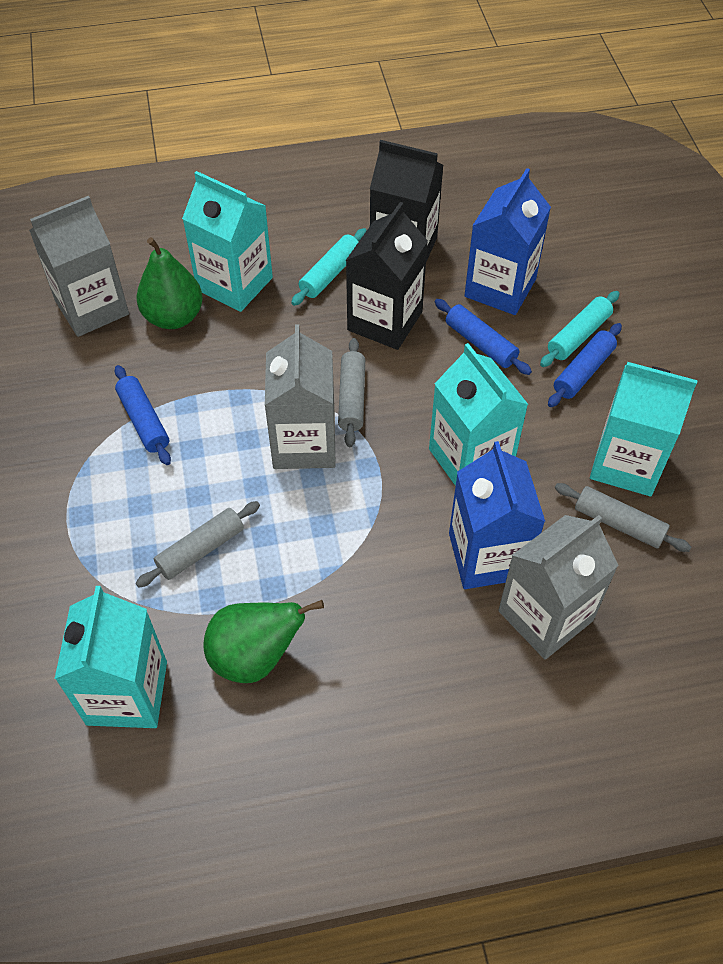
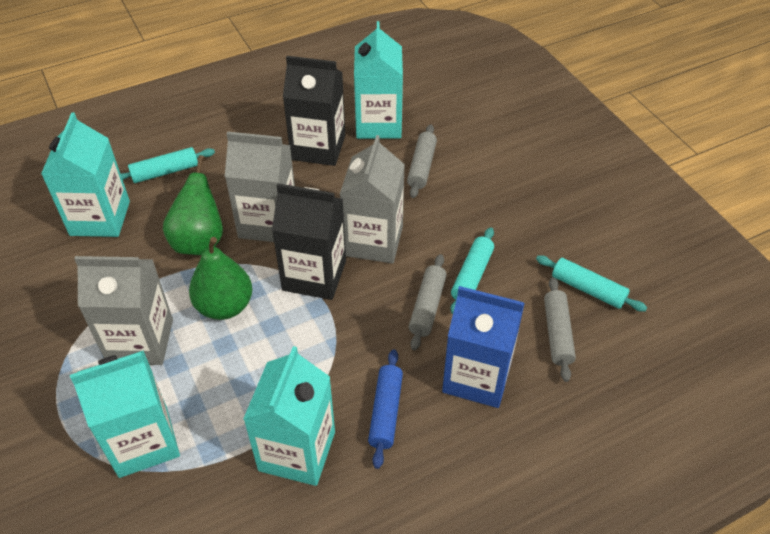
blue carton: [449,441,545,589] [464,168,551,315] = 2 -> [442,286,525,408] = 1
blue rolling pin: [115,365,171,465] [435,299,532,375] [548,323,622,407] = 3 -> [368,349,403,469] = 1
turquoise rolling pin: [291,228,367,306] [540,291,620,367] = 2 -> [120,147,215,183] [451,227,494,314] [536,255,647,312] = 3

